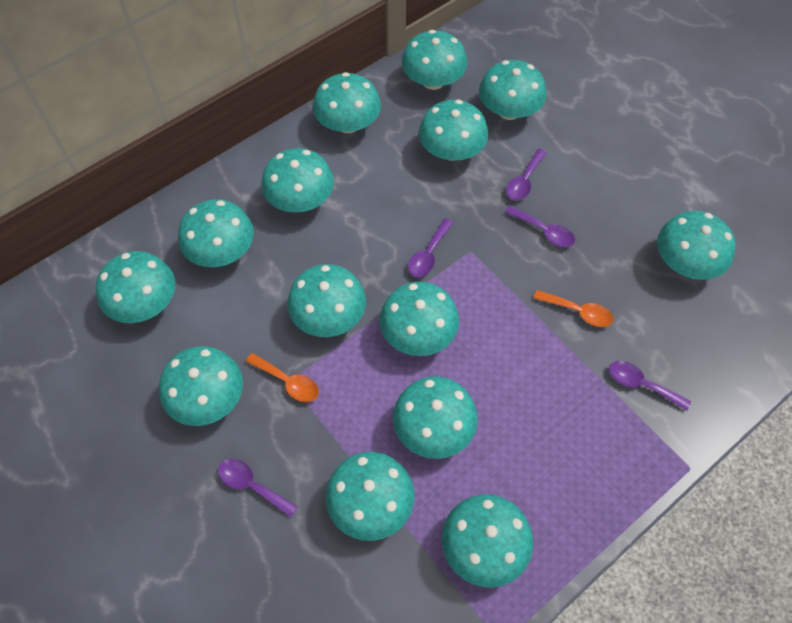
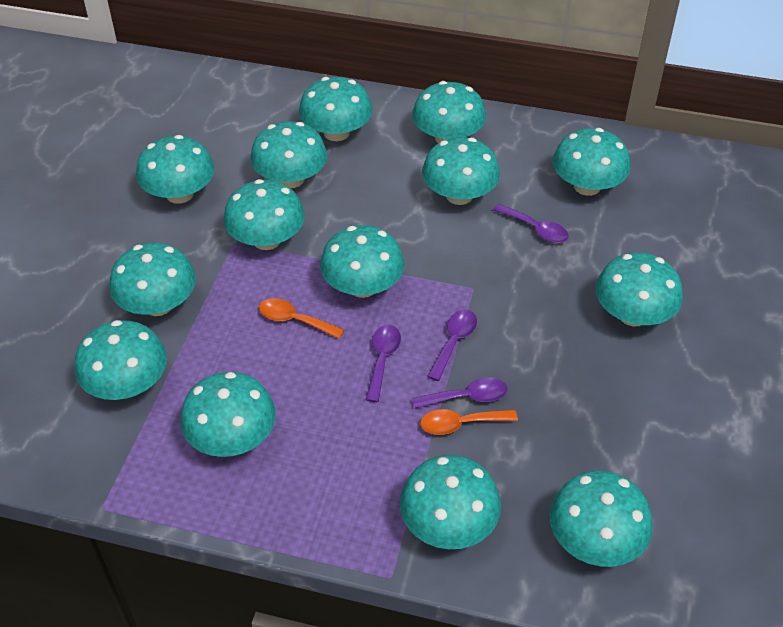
purple spoon: [218,459,298,517] [408,219,453,277] [505,206,575,247] [506,149,547,201] [609,361,691,411] = 5 -> [366,325,401,402] [412,377,508,409] [427,310,477,381] [493,204,569,243] = 4

